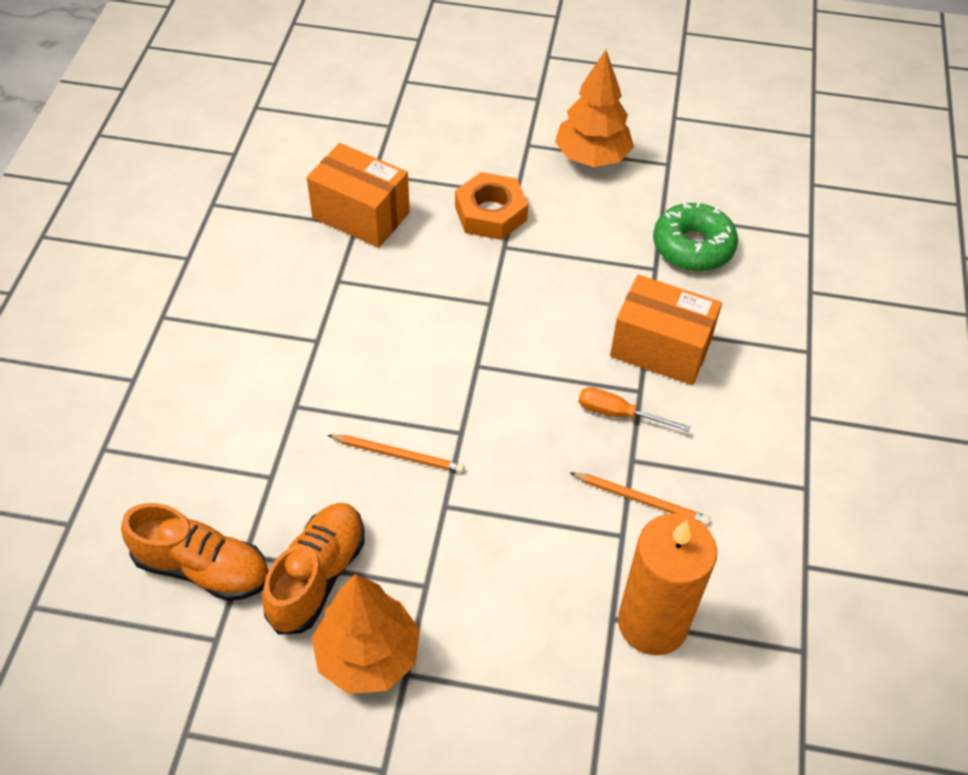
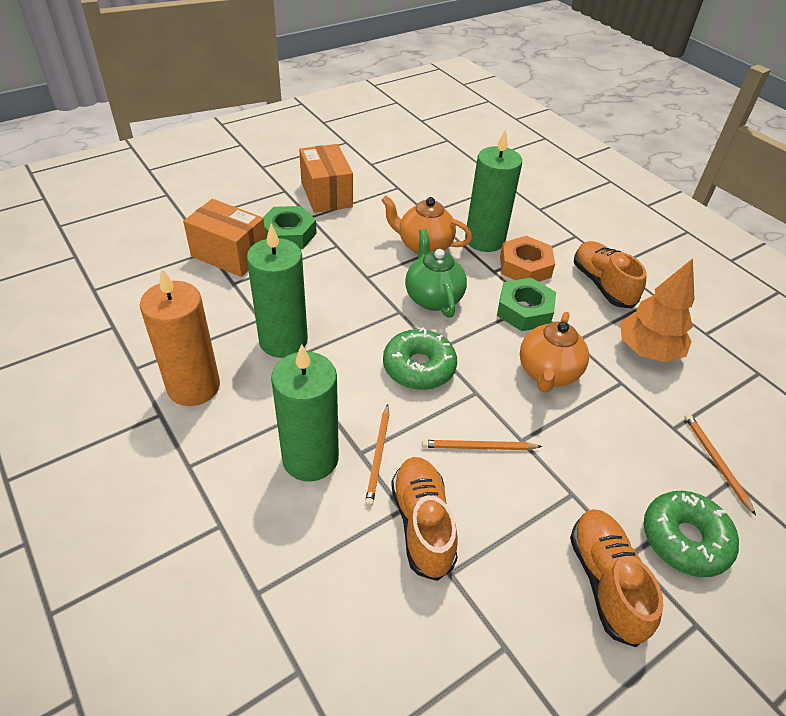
green candle: none = 0 -> [247,224,308,358] [271,344,339,482] [465,129,522,252] = 3
green donut: [653,202,738,271] = 1 -> [383,328,457,390] [644,491,739,577] = 2
green nut: none = 0 -> [263,206,317,249] [497,278,556,331] = 2
green teapot: none = 0 -> [405,229,467,318] = 1
orange pencil: [328,435,465,473] [570,472,710,525] = 2 -> [365,404,389,507] [422,440,542,450] [685,414,756,516] = 3
orange screwdriver: [578,387,690,432] = 1 -> none = 0
orange shoe: [121,503,269,601] [262,503,365,635] = 2 -> [391,457,458,581] [570,509,663,647] [574,241,647,308] = 3
orange teapot: none = 0 -> [381,196,473,254] [520,312,589,393] = 2
orange tree: [312,574,420,694] [555,50,634,167] = 2 -> [620,258,695,363] = 1

